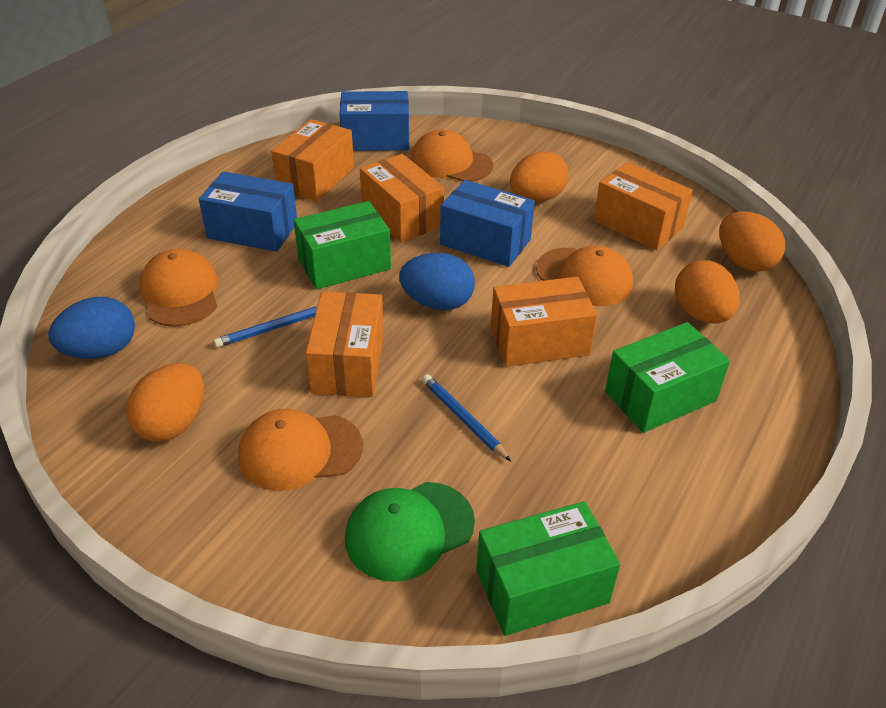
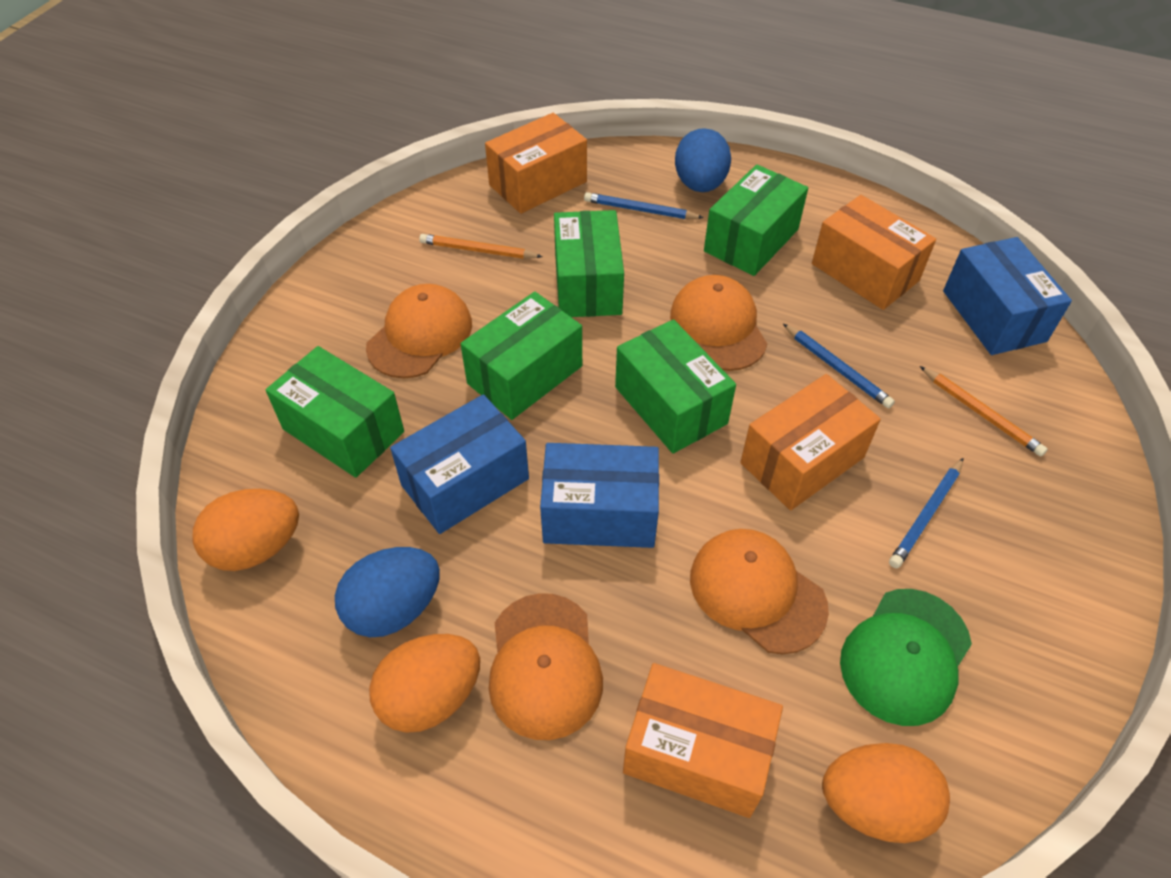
blue pencil: [213,306,317,348] [422,374,511,461] = 2 -> [584,192,704,219] [783,324,895,408] [889,458,963,568] = 3
green box: [294,201,391,290] [476,501,620,636] [605,322,730,433] = 3 -> [266,346,404,478] [461,292,582,420] [554,210,624,317] [615,319,736,454] [704,164,808,276] = 5
orange box: [271,119,354,202] [306,291,384,397] [360,154,444,243] [491,277,597,367] [594,162,693,250] = 5 -> [485,113,587,214] [623,663,783,818] [740,374,881,510] [812,195,936,310] = 4
orange egg: [126,363,204,442] [510,151,569,202] [675,260,740,324] [719,211,785,272] = 4 -> [193,489,299,571] [369,634,480,733] [822,743,950,843] = 3
orange pencil: none = 0 -> [419,234,543,259] [920,366,1048,456] = 2

